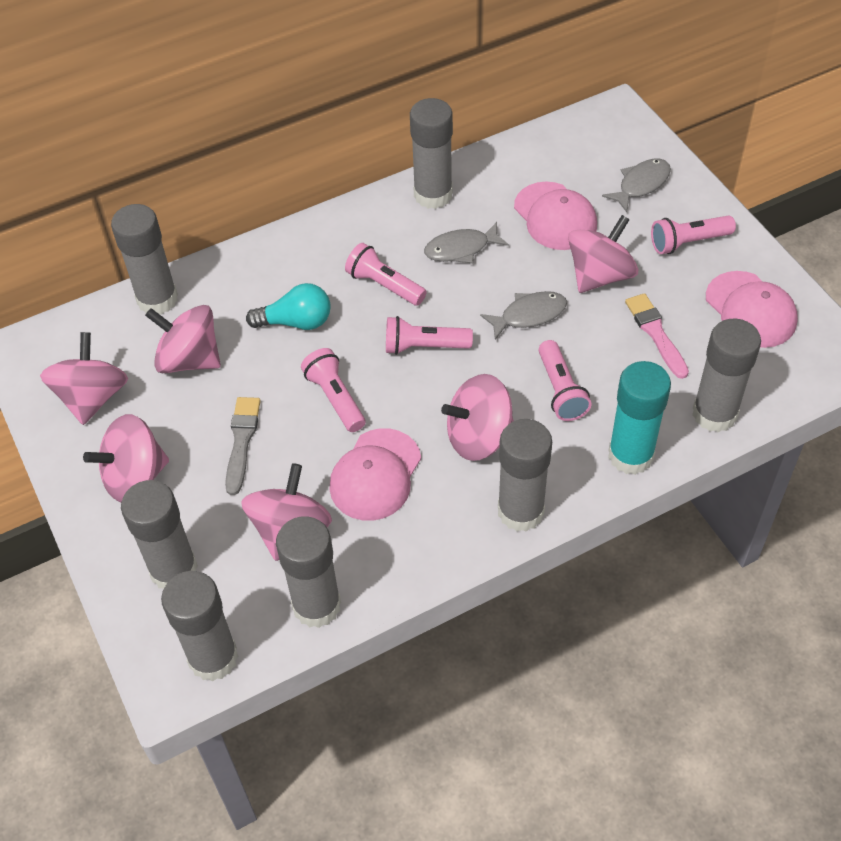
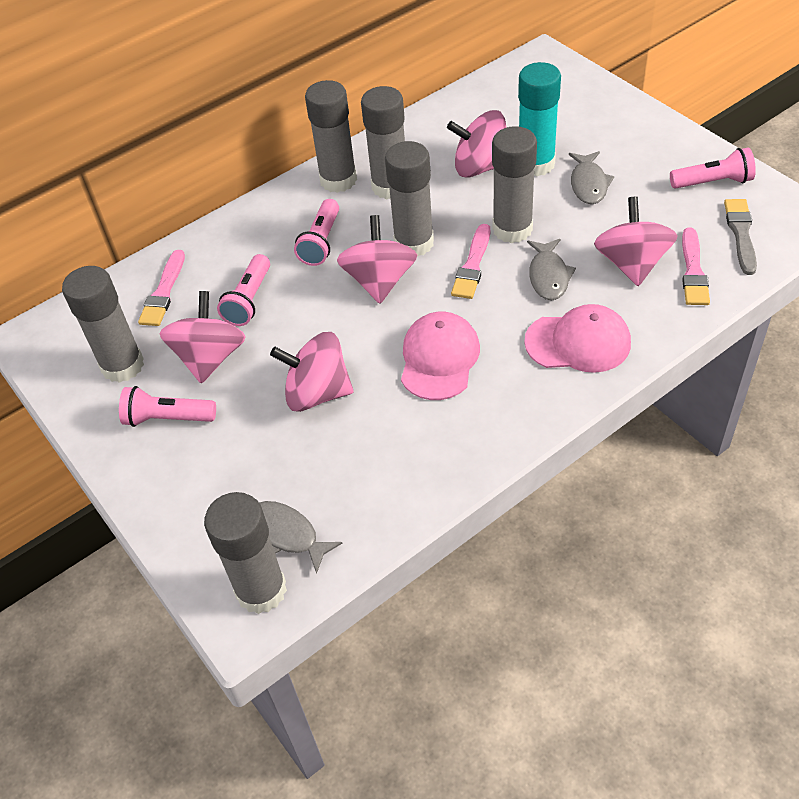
grey glue stick: [111,204,178,315] [121,480,198,589] [161,571,238,681] [276,516,341,628] [410,98,453,209] [498,419,552,532] [692,319,761,432] = 7 -> [62,266,144,383] [204,492,287,614] [305,80,357,193] [361,86,405,200] [385,141,434,257] [492,126,537,243] = 6
pink brush: [625,293,689,379] = 1 -> [138,250,185,326] [451,224,490,299] [682,228,710,305] = 3
pink cap: [329,428,421,521] [514,182,597,250] [706,271,798,348] = 3 -> [401,312,480,400] [524,304,631,373] = 2
pink flashlight: [301,348,366,432] [345,243,427,306] [386,316,473,355] [538,340,592,421] [651,216,736,254] = 5 -> [119,386,216,427] [217,254,270,326] [294,199,339,266] [670,148,756,189] = 4
pink spinning top: [40,332,128,425] [83,414,169,502] [145,305,221,373] [241,463,332,561] [441,374,514,461] [568,215,638,293] = 6 -> [159,291,246,384] [270,332,354,412] [337,215,417,304] [447,110,506,177] [594,197,678,286] = 5
turquoise light bulb: [246,283,331,330] = 1 -> none = 0

